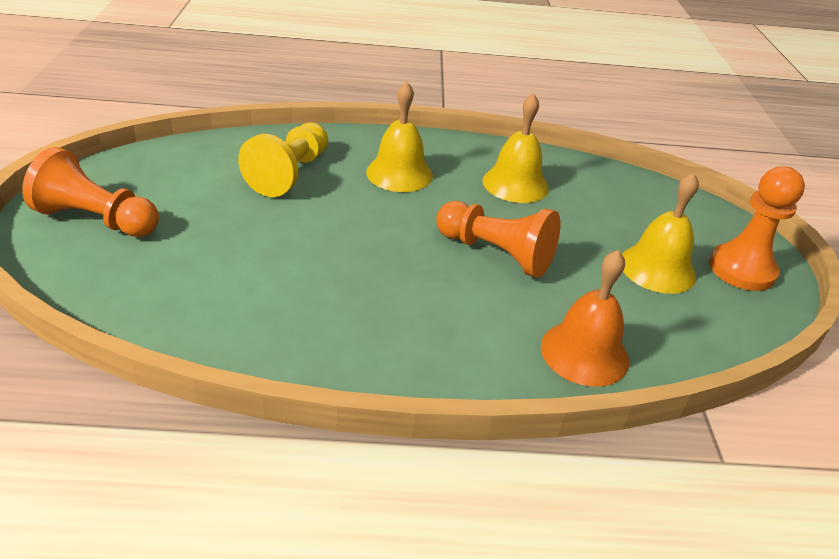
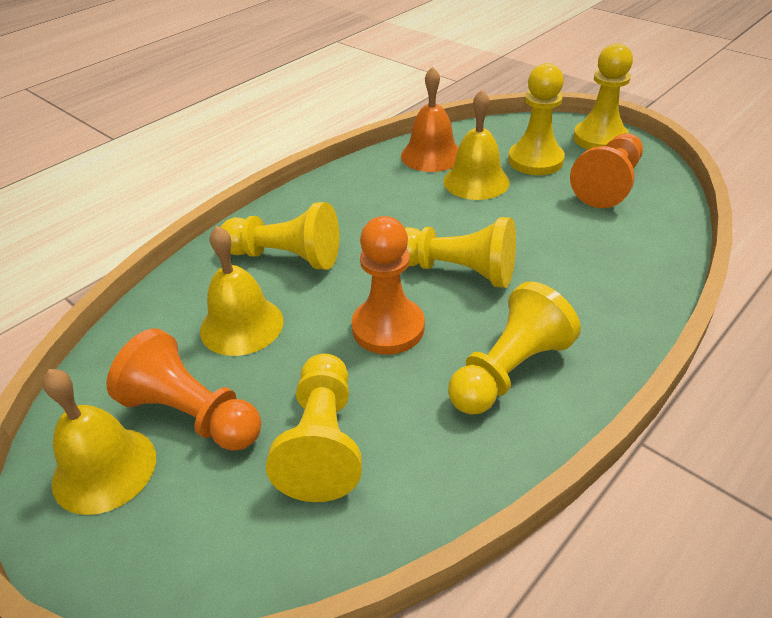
yellow pawn: [238,123,328,197] = 1 -> [220,202,339,269] [266,354,362,502] [405,217,516,288] [448,281,581,415] [508,63,565,175] [573,43,633,150] = 6

